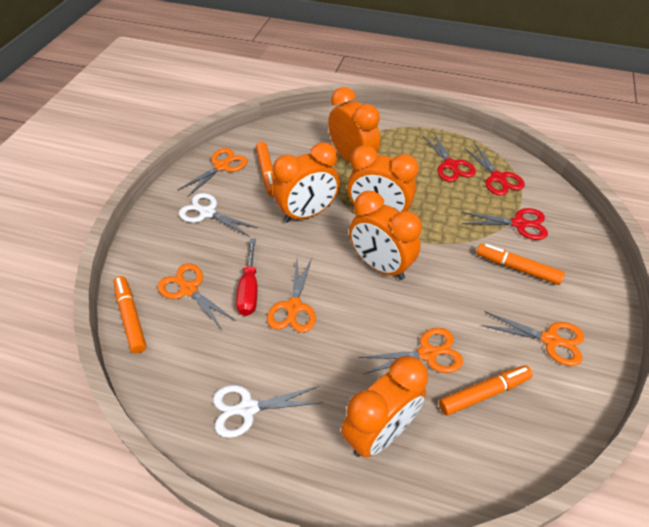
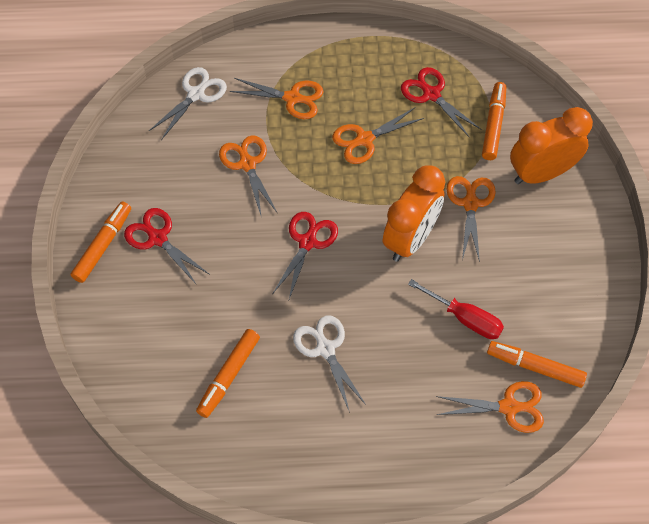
orange clock: [273,142,340,223] [328,87,380,163] [341,356,428,458] [347,145,419,212] [349,191,422,280] = 5 -> [383,165,445,262] [510,107,593,184] = 2

